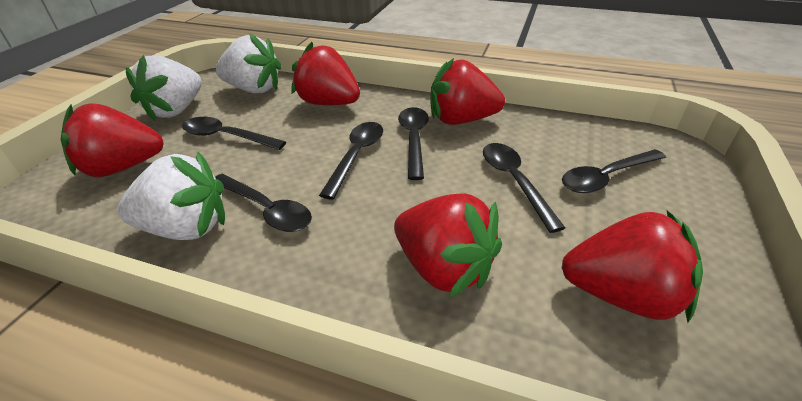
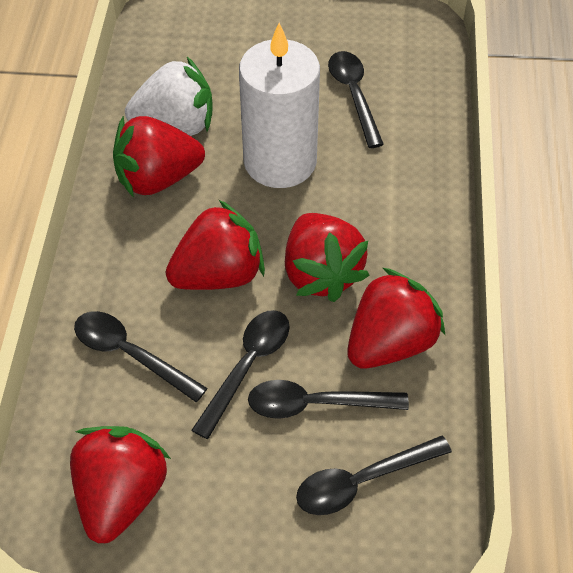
black spoon: [182,117,286,150] [215,174,312,232] [319,122,383,199] [398,107,429,180] [483,143,565,233] [562,149,666,193] = 6 -> [74,311,207,402] [191,310,290,439] [248,380,409,419] [296,436,452,515] [328,51,384,148] = 5
white candle: none = 0 -> [239,23,320,188] = 1
white strawberry: [118,152,225,240] [126,55,202,121] [216,33,281,93] = 3 -> [125,57,213,136] = 1

